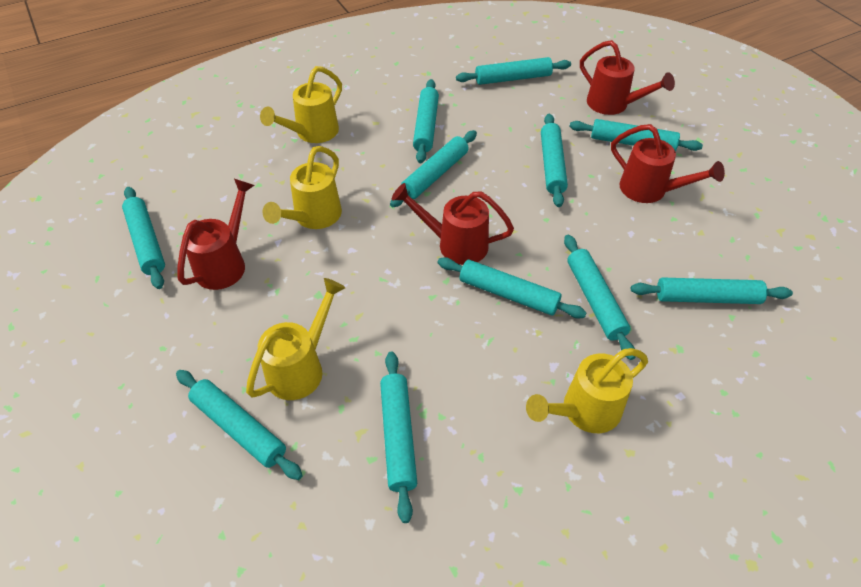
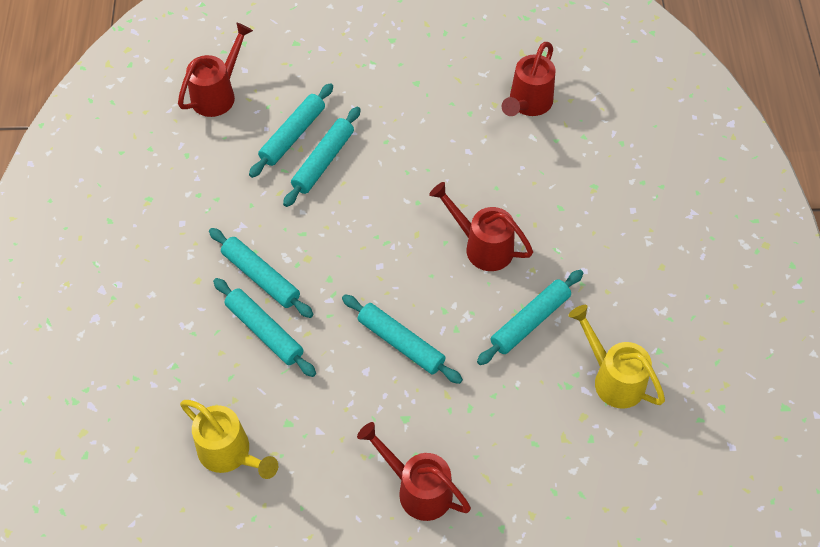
turquoise rolling pin: [122,187,165,289] [176,370,303,480] [380,352,417,523] [390,130,477,207] [413,79,439,163] [437,257,587,319] [456,57,571,85] [541,114,568,207] [564,235,636,360] [569,119,703,151] [631,278,793,304] = 11 -> [209,228,313,318] [213,278,316,377] [249,83,333,178] [283,107,361,207] [342,294,463,384] [477,270,583,365] = 6
yellow watering can: [246,278,345,400] [260,66,342,143] [262,146,342,229] [526,348,648,433] = 4 -> [180,400,278,479] [568,305,665,408] = 2

